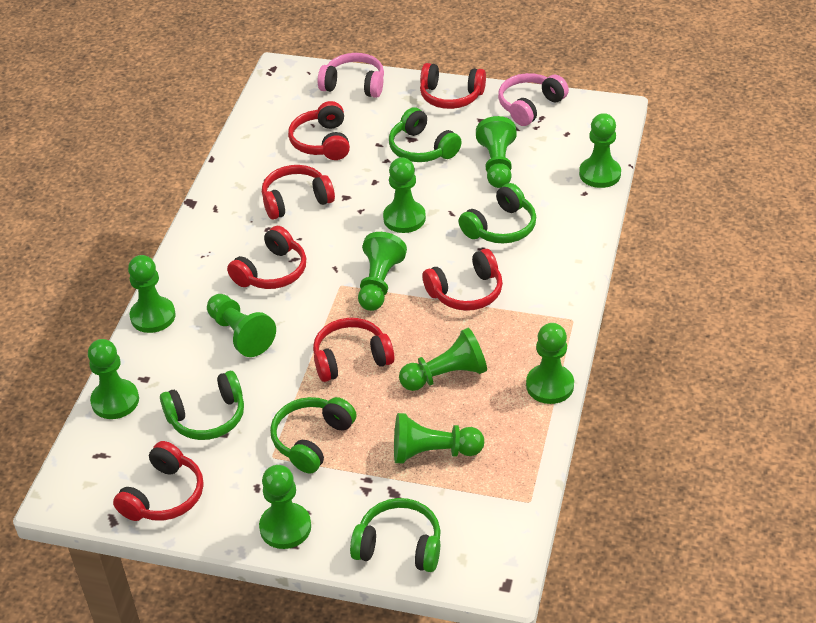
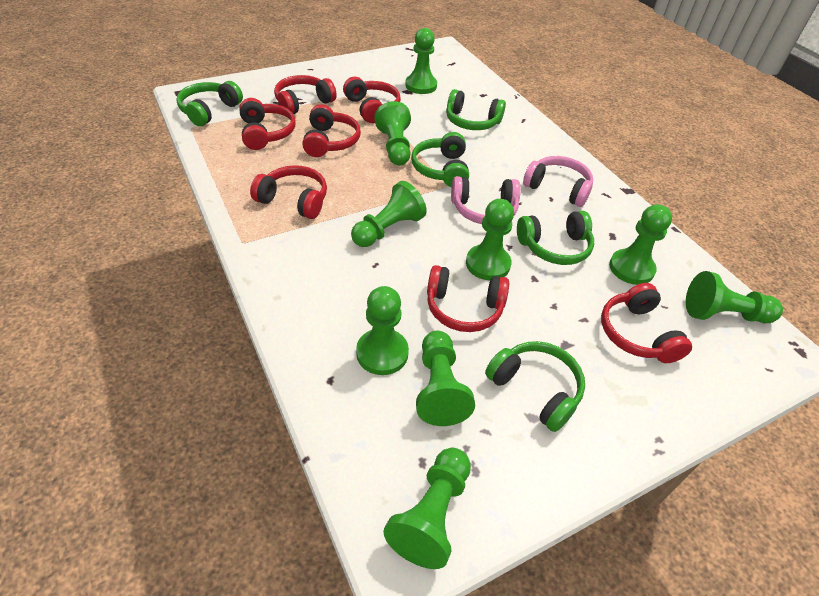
green pawn: [88,339,139,419] [128,255,176,333] [207,294,276,357] [259,465,311,549] [358,232,407,311] [383,158,426,233] [394,413,484,463] [399,328,487,391] [476,116,517,188] [526,323,574,404] [579,113,621,188] = 11 -> [351,181,427,247] [356,286,409,375] [374,101,411,165] [383,448,471,569] [405,28,437,94] [416,331,475,426] [466,199,514,281] [609,204,672,285] [686,271,783,323] = 9

